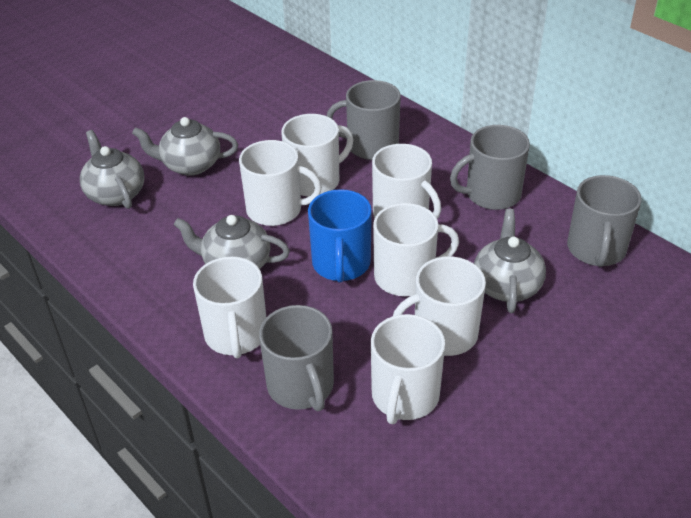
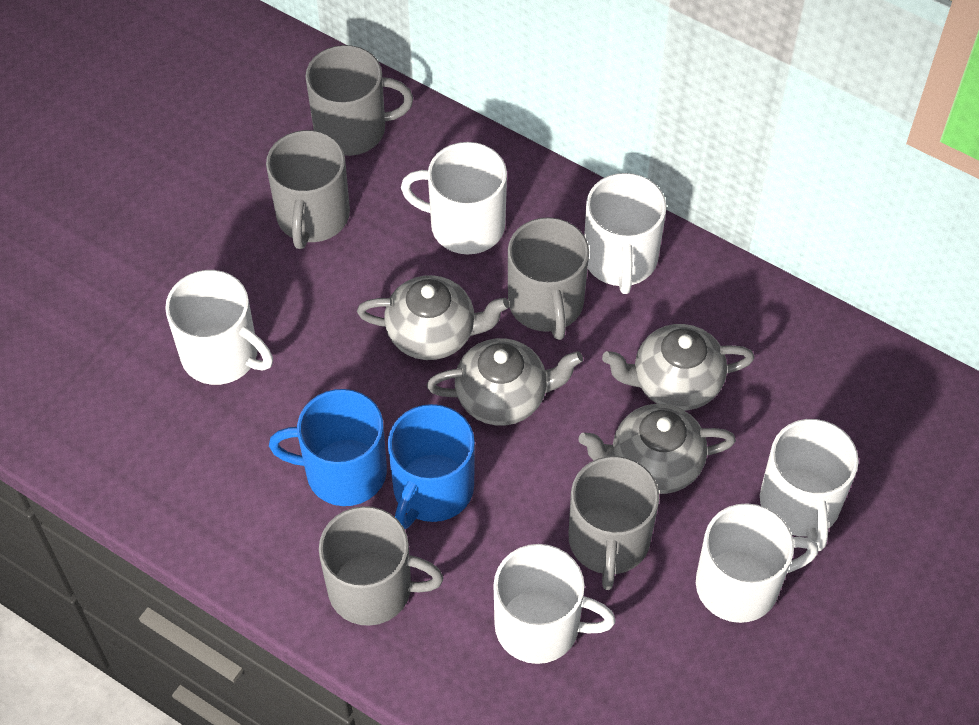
blue mug: [308,189,372,283] = 1 -> [269,389,387,506] [388,404,475,529] = 2
grey mug: [259,305,334,411] [327,80,401,160] [450,125,530,210] [567,175,642,267] = 4 -> [266,130,350,249] [305,45,413,156] [319,506,444,626] [508,217,589,340] [568,456,659,590] = 5
white mug: [193,256,266,359] [239,140,322,226] [281,114,353,197] [371,314,445,424] [372,144,441,218] [373,203,459,296] [393,256,486,356] = 7 -> [165,270,273,385] [401,142,507,254] [493,544,616,664] [584,173,666,294] [696,503,818,623] [760,419,859,551] = 6

